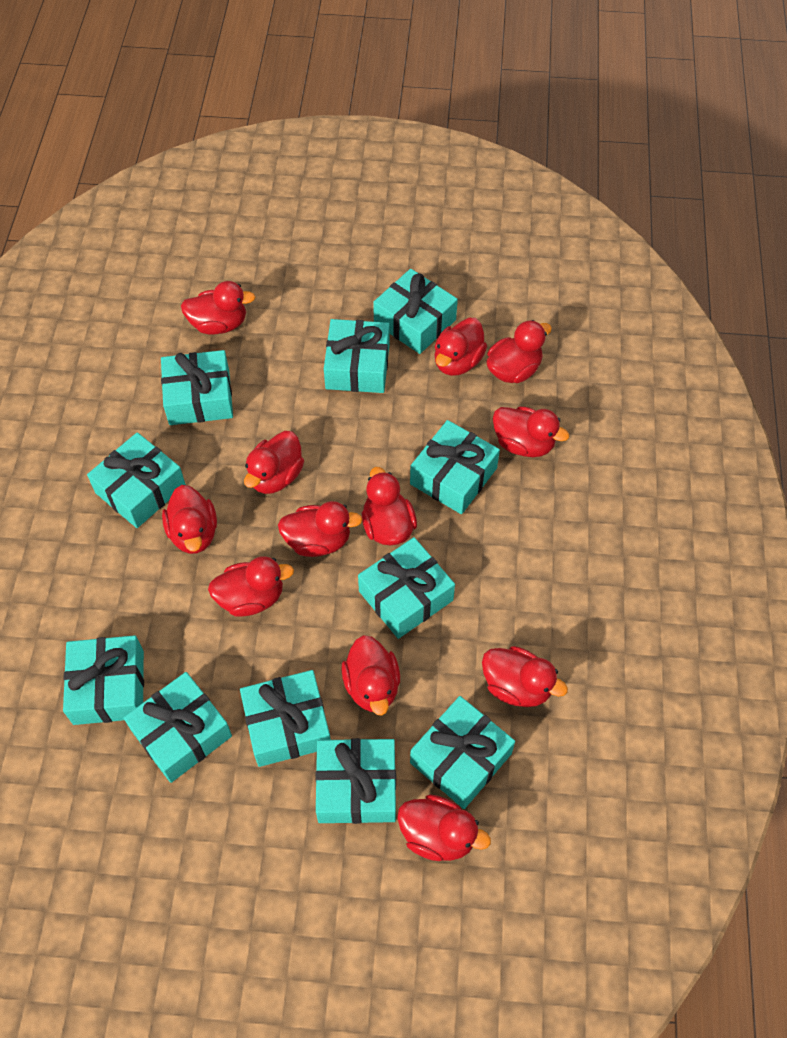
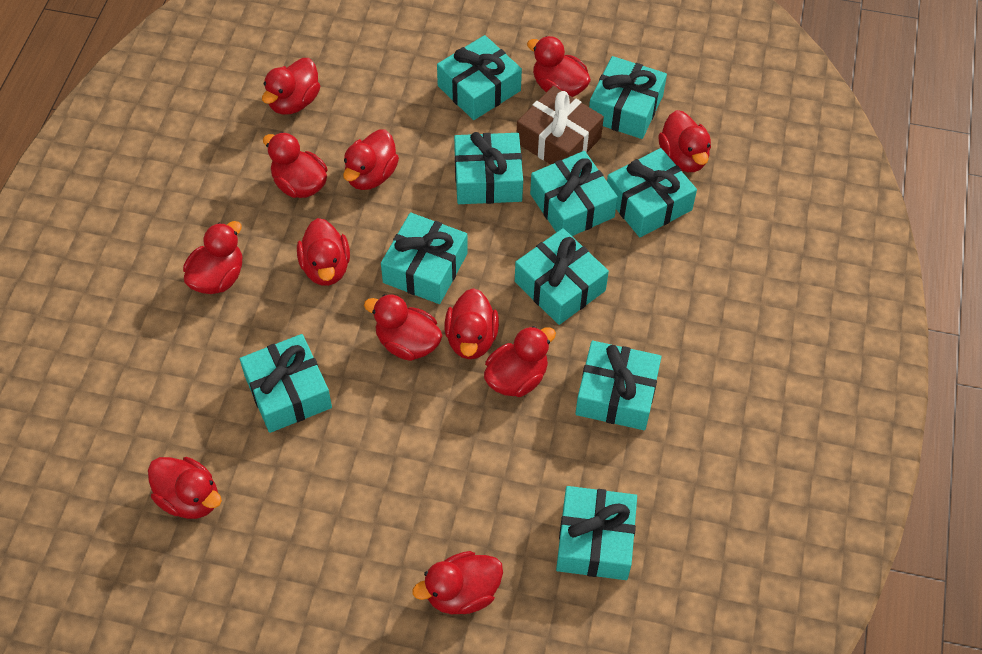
brown gift: none = 0 -> [517,86,604,164] = 1
turquoise gift: [63,635,144,725] [87,432,186,528] [124,672,232,783] [161,350,233,425] [240,670,331,767] [315,738,396,824] [324,319,390,393] [358,537,455,639] [373,269,458,354] [410,420,500,514] [410,696,515,809] = 11 -> [240,334,332,433] [381,213,468,304] [437,35,522,120] [454,132,523,204] [515,228,609,325] [530,151,618,236] [556,486,637,580] [575,341,661,430] [589,56,667,139] [607,148,697,237] = 10

